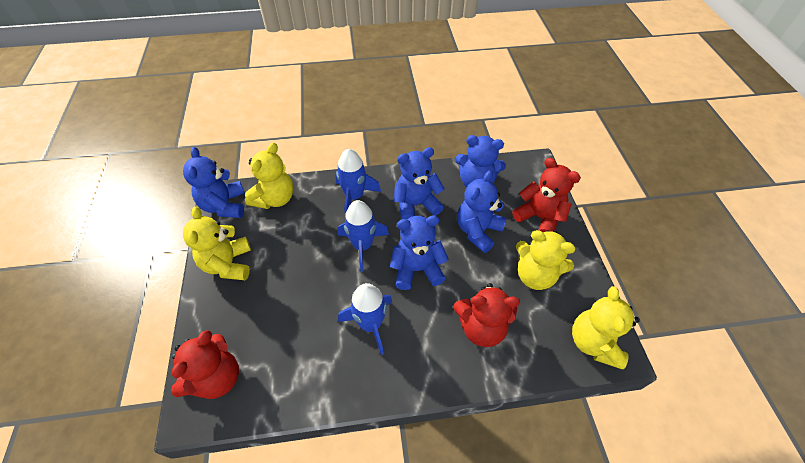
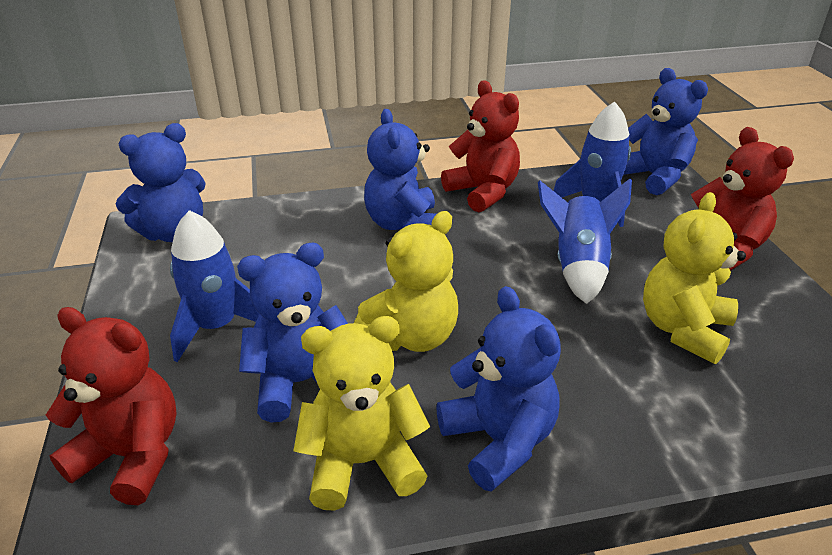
yellow teddy bear: [183,206,251,280] [245,142,293,209] [516,230,576,290] [572,286,640,369] = 4 -> [293,316,430,511] [354,211,458,352] [643,192,746,364] = 3

